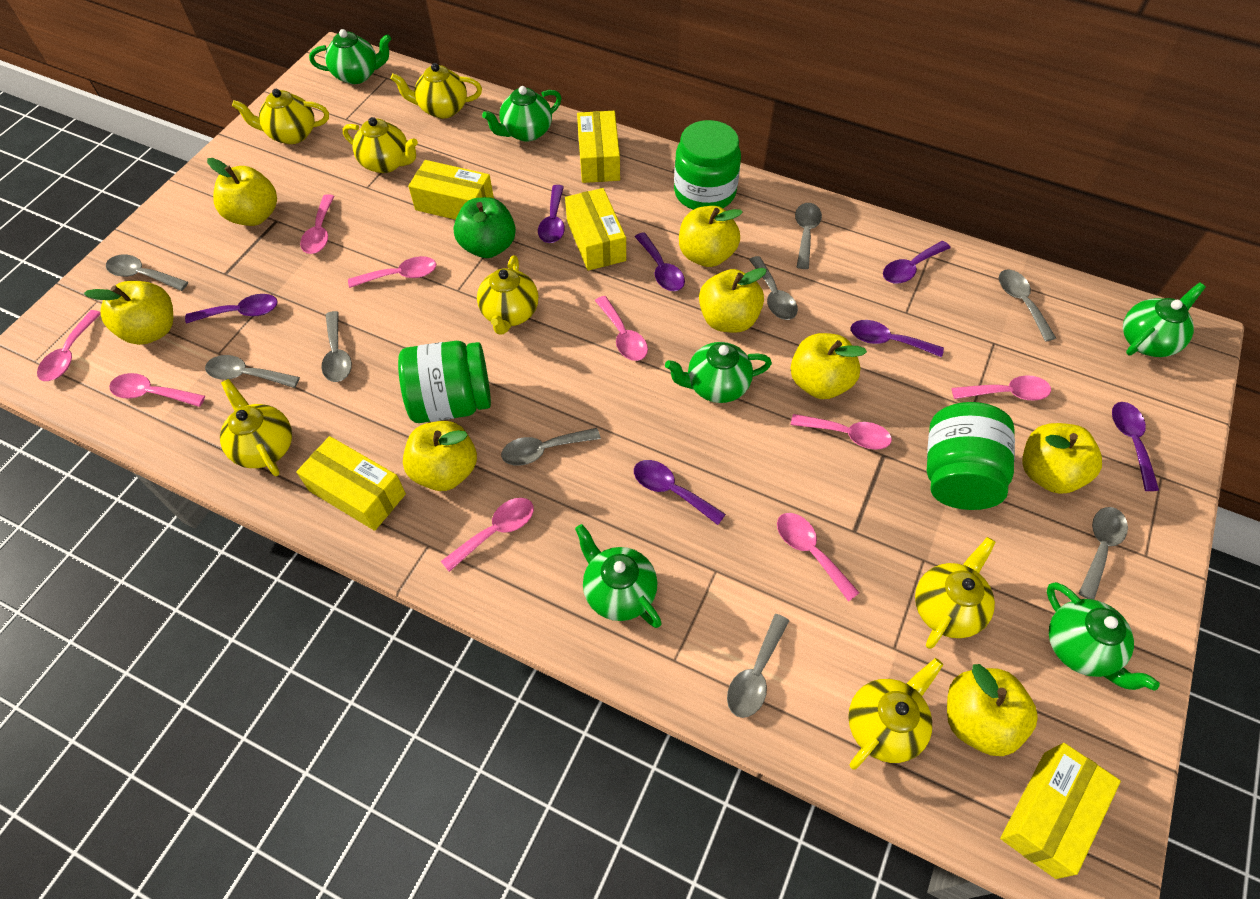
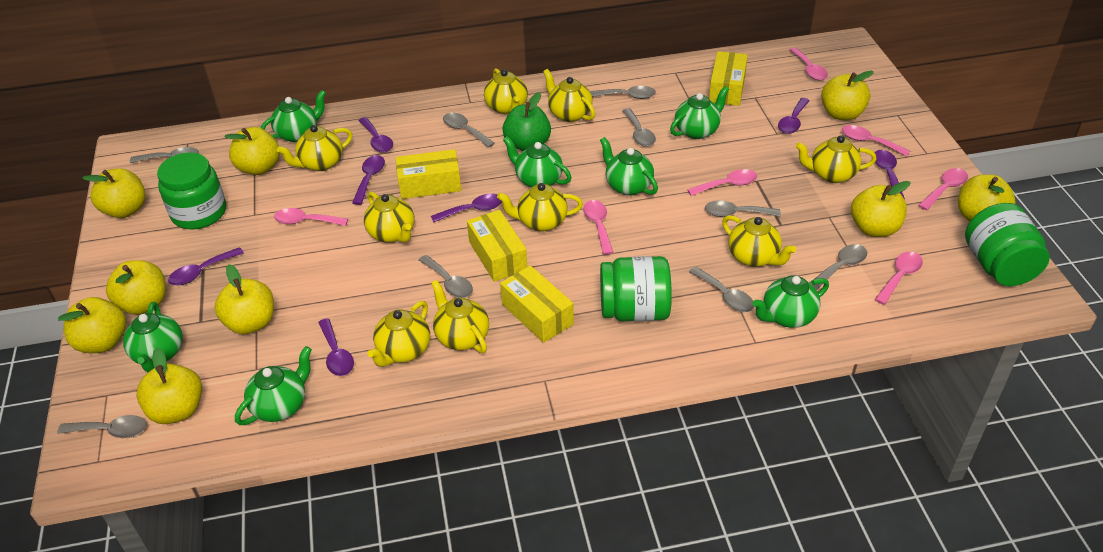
green teapot: [309,29,391,84] [482,86,561,142] [575,524,662,628] [665,342,772,403] [1047,582,1160,691] [1123,283,1206,357] = 6 -> [123,302,183,372] [235,346,312,425] [261,90,326,142] [503,136,572,188] [600,137,658,196] [670,86,729,139] [753,276,829,328] = 7
pink spoon: [37,310,101,381] [109,373,205,407] [300,194,335,254] [348,256,436,288] [441,498,534,572] [595,296,648,361] [777,513,859,602] [791,414,892,450] [952,375,1051,401] = 9 -> [274,208,348,226] [583,200,613,255] [687,169,757,196] [789,47,828,80] [842,125,910,157] [874,252,923,305] [918,168,968,210] = 7
yellow apple: [84,281,173,345] [207,158,277,226] [403,421,477,491] [679,206,743,267] [699,268,767,333] [791,333,867,399] [947,664,1038,756] [1022,423,1102,494] = 8 -> [58,297,126,353] [82,168,146,218] [106,260,166,315] [136,347,202,424] [215,264,274,334] [224,127,280,175] [821,71,874,121] [851,181,911,237] [958,174,1016,221] = 9
yellow box: [296,436,406,531] [408,160,494,220] [565,188,626,271] [577,111,620,183] [1000,743,1121,879] = 5 -> [396,149,461,199] [467,210,527,282] [500,266,574,343] [709,51,748,106] = 4
yellow teapot: [220,379,292,476] [232,89,329,144] [343,117,418,173] [391,63,482,118] [477,255,538,335] [848,658,943,770] [915,537,995,649] = 7 -> [277,125,352,171] [364,192,414,243] [367,301,430,367] [431,280,489,353] [484,68,528,114] [497,183,583,231] [543,69,595,122] [722,215,796,267] [796,135,877,183] = 9

